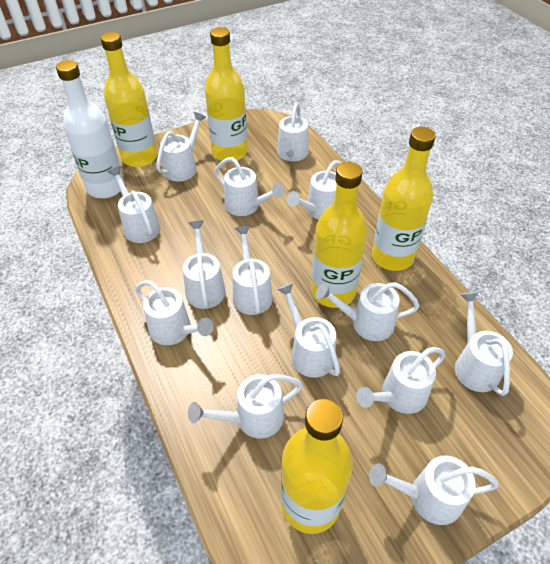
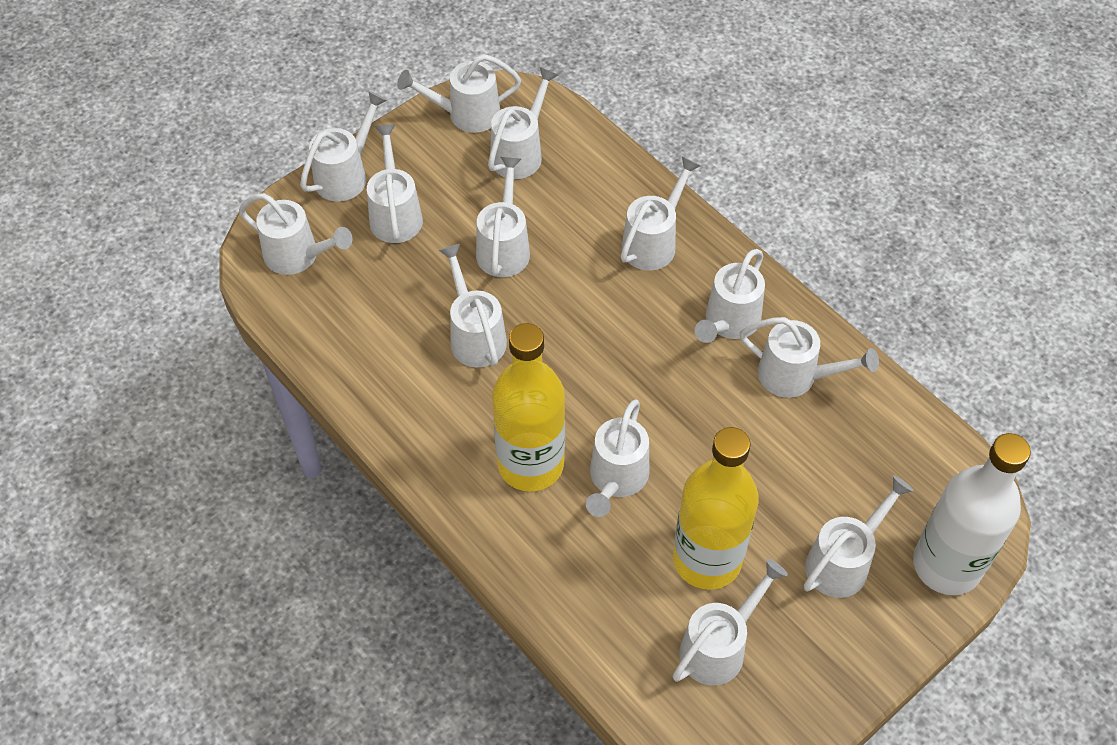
white watering can: [108,166,160,243] [135,280,214,345] [156,112,206,182] [183,221,225,309] [188,374,303,438] [215,157,284,216] [233,226,273,315] [277,103,309,161] [277,283,340,378] [287,160,341,220] [316,282,420,341] [356,347,446,414] [369,455,499,525] [455,292,513,396] = 14 -> [239,193,352,275] [300,91,387,201] [367,124,423,243] [397,54,521,133] [439,244,507,367] [476,157,530,277] [488,67,558,179] [586,399,649,517] [621,156,701,271] [673,559,788,685] [695,249,765,343] [740,317,879,398] [804,475,914,598] = 13
yellow bottle: [100,32,158,167] [205,27,247,162] [281,399,353,534] [311,162,367,308] [372,127,436,271] = 5 -> [492,323,565,492] [673,427,759,590] = 2

